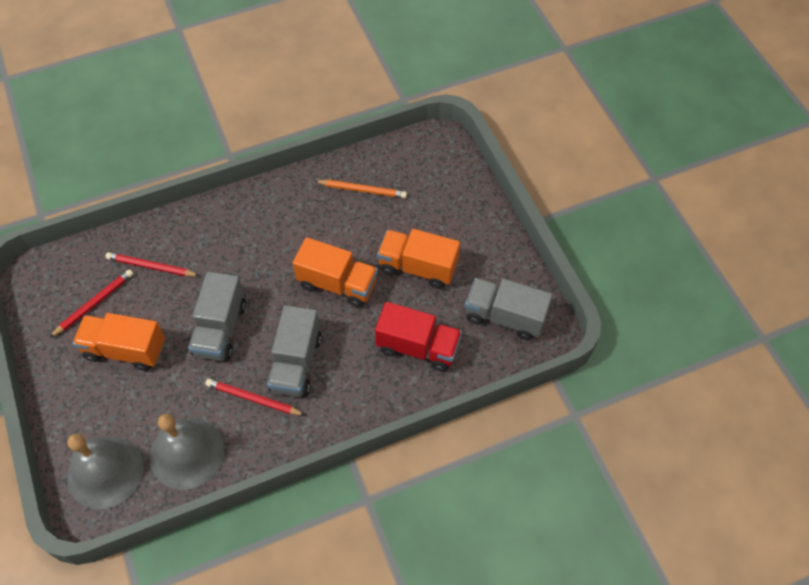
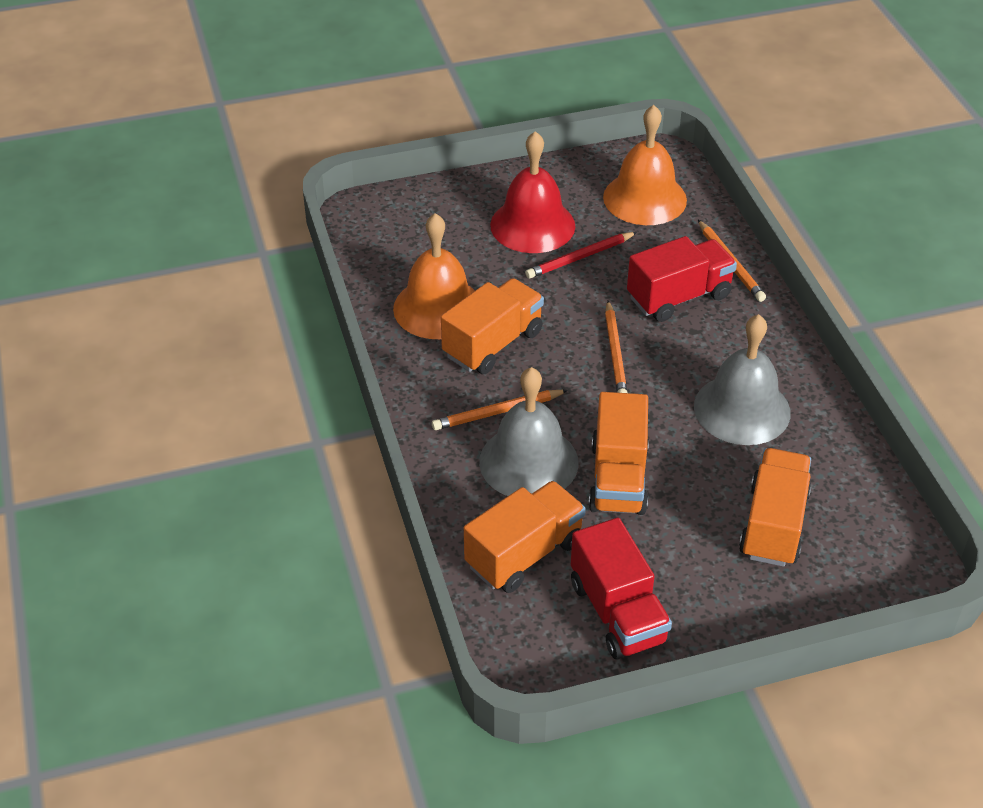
grey truck: [188,272,246,361] [267,305,322,397] [465,278,553,341] = 3 -> none = 0
orange bell: none = 0 -> [393,213,475,339] [603,105,687,225] = 2
orange pencil: [315,180,407,198] = 1 -> [432,390,568,430] [605,301,628,393] [698,220,766,302] = 3
orange truck: [73,313,165,371] [293,237,378,308] [377,229,460,289] = 3 -> [441,278,544,374] [464,481,586,593] [589,392,649,515] [739,448,811,567] = 4
red bell: none = 0 -> [490,131,575,253] = 1
red pencil: [49,269,133,338] [105,252,200,276] [205,379,305,415] = 3 -> [525,232,637,279] = 1
red truck: [375,302,462,372] = 1 -> [571,518,672,659] [627,236,737,322] = 2

